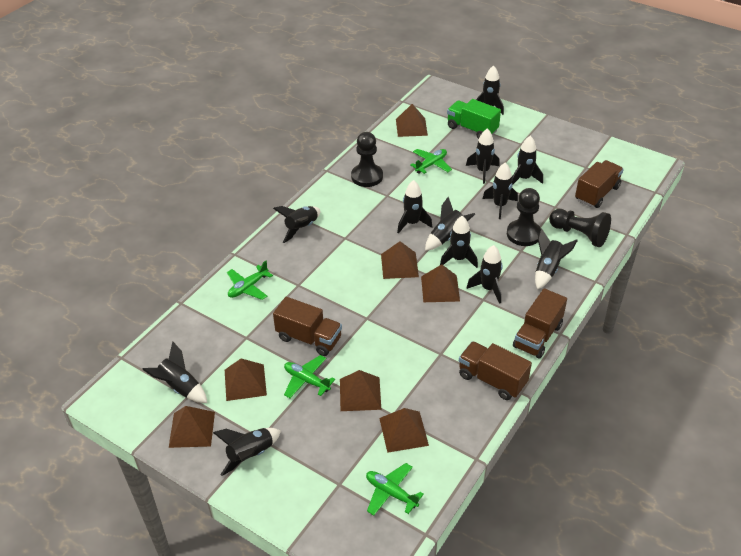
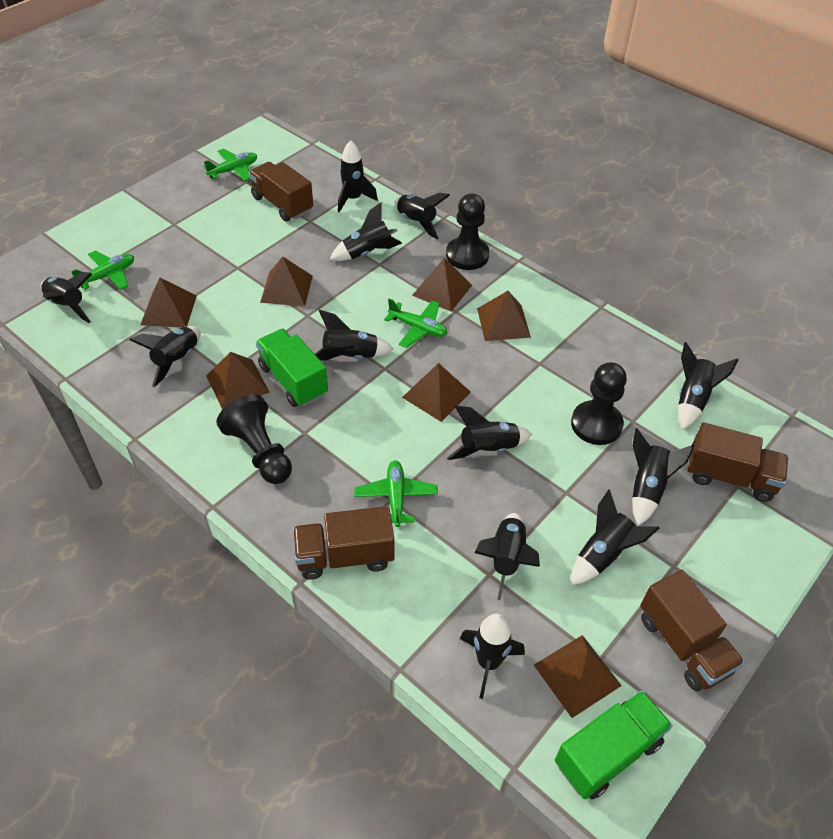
green truck: [447,99,501,139] = 1 -> [256,329,328,407] [555,690,673,800] = 2

